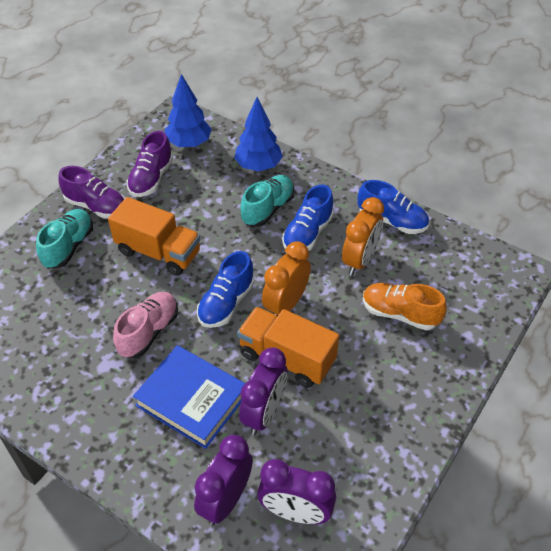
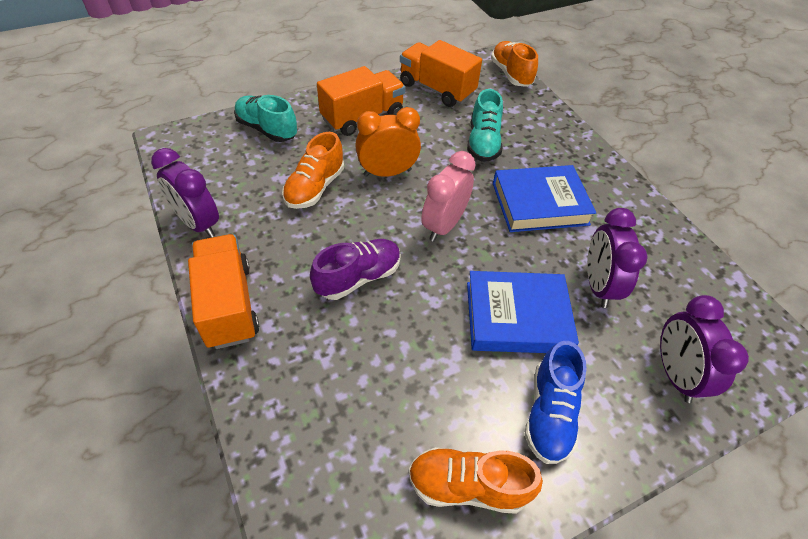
blue book: [133,345,245,449] = 1 -> [467,271,579,353] [493,165,596,232] = 2
blue shoe: [197,251,254,328] [282,184,334,251] [358,180,429,234] = 3 -> [524,341,587,464] = 1
blue tree: [165,74,212,148] [234,97,283,171] = 2 -> none = 0
orange clock: [262,241,311,316] [342,197,384,275] = 2 -> [355,107,421,177] = 1
orange shoe: [363,283,447,330] = 1 -> [282,132,344,209] [409,447,543,514] [491,41,538,87] = 3
orange truck: [108,197,201,276] [237,307,339,388] = 2 -> [188,234,259,349] [317,66,405,136] [400,40,482,107] = 3
pink clock: none = 0 -> [421,151,476,242] = 1
pink shoe: [113,292,178,358] = 1 -> none = 0
purple shoe: [58,166,125,219] [126,131,173,197] = 2 -> [310,239,401,300] = 1

